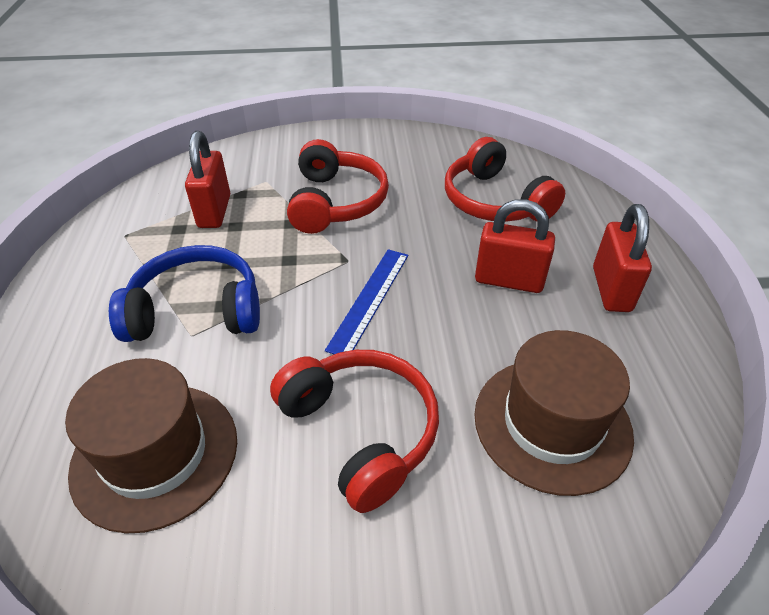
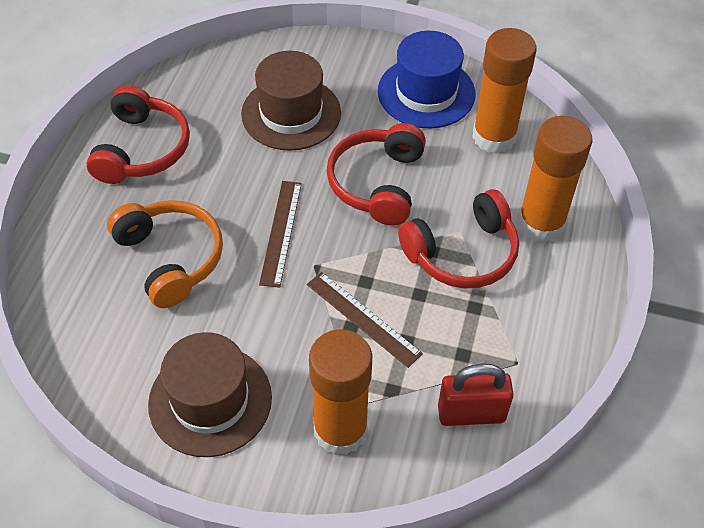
blue hat: none = 0 -> [378,31,476,128] = 1
blue headphones: [109,245,260,342] = 1 -> none = 0
blue ruler: [325,249,408,354] = 1 -> none = 0
brown ruler: none = 0 -> [259,181,302,288] [307,272,423,368] = 2
orange glue stick: none = 0 -> [309,329,372,455] [472,28,537,153] [518,116,593,243] = 3
orange headphones: none = 0 -> [107,200,223,308] = 1
red padlock: [185,131,230,228] [475,199,555,293] [593,204,652,312] = 3 -> [438,364,514,426] = 1

